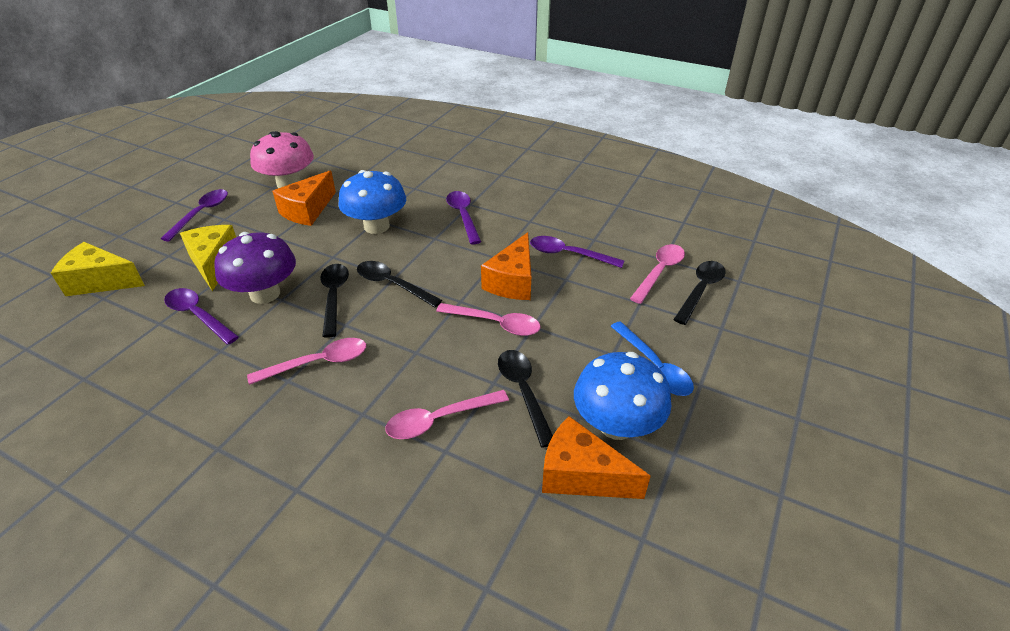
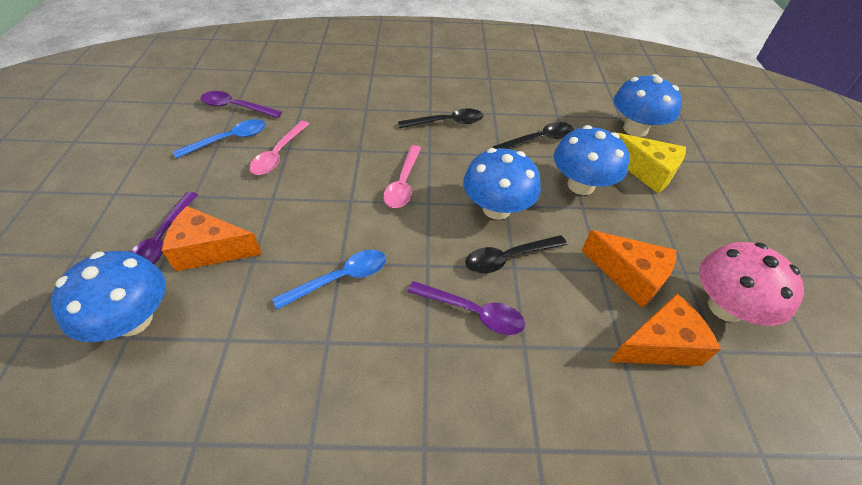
black spoon: [320,264,349,338] [357,261,442,307] [498,350,553,448] [673,261,726,325] = 4 -> [398,108,483,128] [465,235,567,273] [493,122,574,149] = 3
blue mushroom: [338,170,406,234] [574,352,672,440] = 2 -> [51,251,166,342] [463,148,541,220] [554,125,629,195] [614,74,682,137] = 4
blue spoon: [611,321,694,396] = 1 -> [173,119,266,159] [272,250,386,310] = 2
pink spoon: [247,338,366,385] [385,390,509,439] [436,303,541,336] [630,244,685,304] = 4 -> [249,121,309,175] [383,145,421,208] = 2
purple mushroom: [214,232,296,304] = 1 -> none = 0
purple spoon: [161,189,228,242] [164,288,239,345] [446,191,481,244] [530,236,624,268] = 4 -> [130,192,198,264] [201,91,282,118] [407,281,525,335] = 3
yellow cheese: [51,242,145,296] [180,225,236,291] = 2 -> [617,133,686,193] = 1

